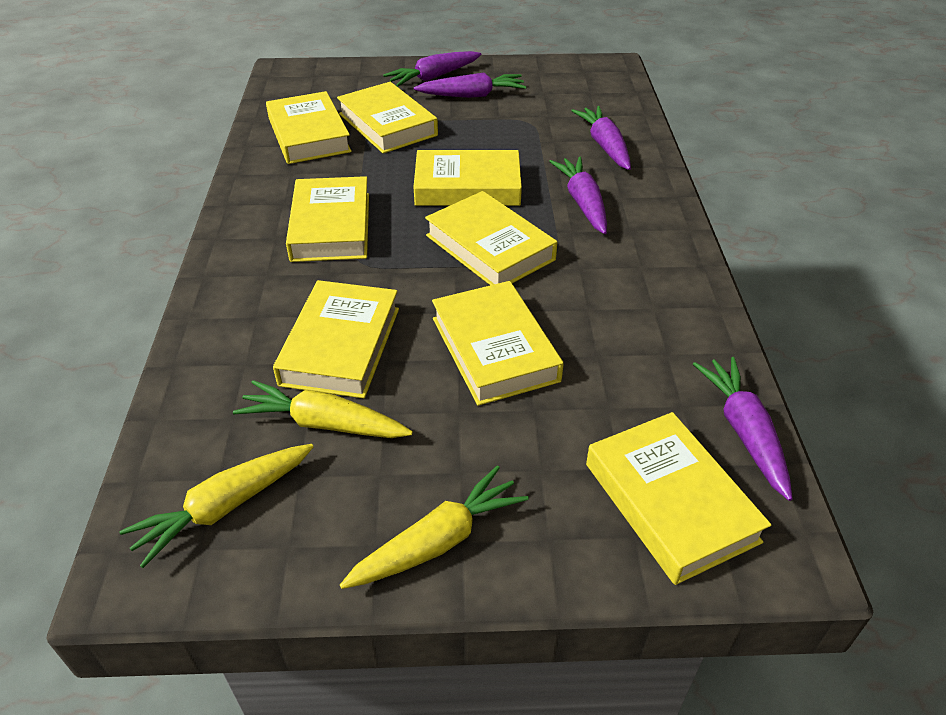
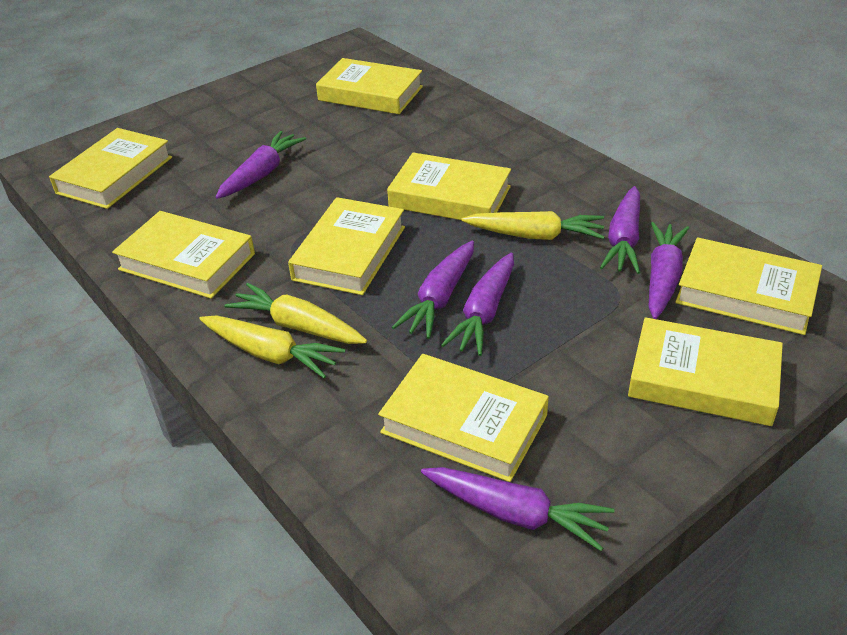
purple carrot: [383,51,481,87] [414,73,527,98] [549,157,607,234] [571,106,631,170] [693,357,793,501] = 5 -> [216,131,306,199] [392,241,474,339] [421,467,615,551] [441,252,514,356] [600,186,640,274] [648,222,689,319] = 6

